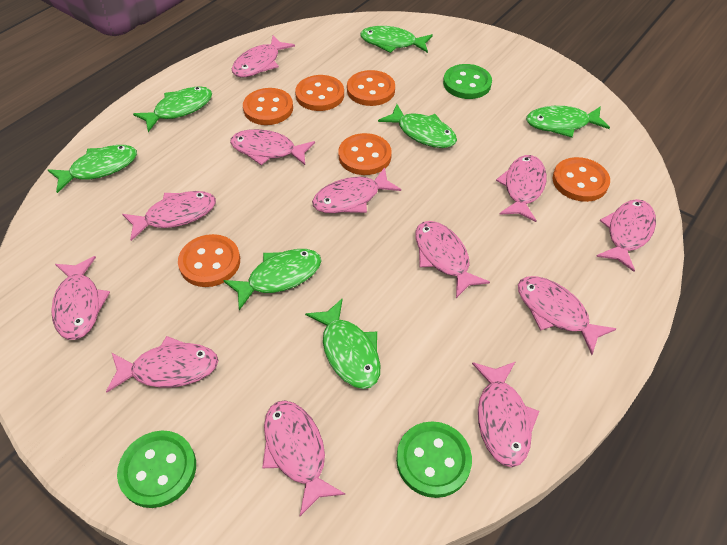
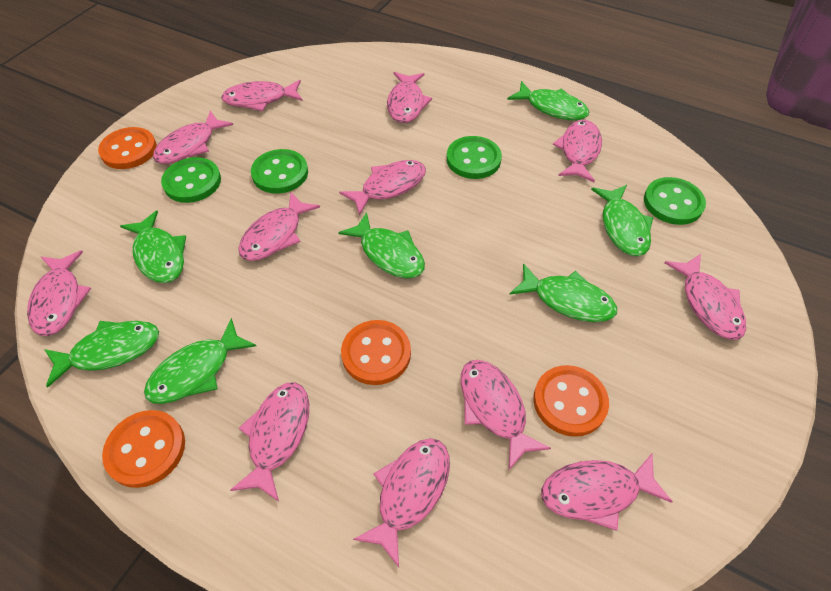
green button: [117,430,196,508] [396,421,472,498] [443,64,492,99] = 3 -> [161,157,221,203] [251,149,308,194] [447,136,502,179] [644,177,706,225] = 4
orange button: [178,234,240,287] [243,88,293,125] [295,75,344,111] [338,133,392,175] [347,70,395,106] [552,157,610,202] = 6 -> [98,127,157,169] [102,410,185,488] [341,320,411,385] [533,365,609,437] = 4

